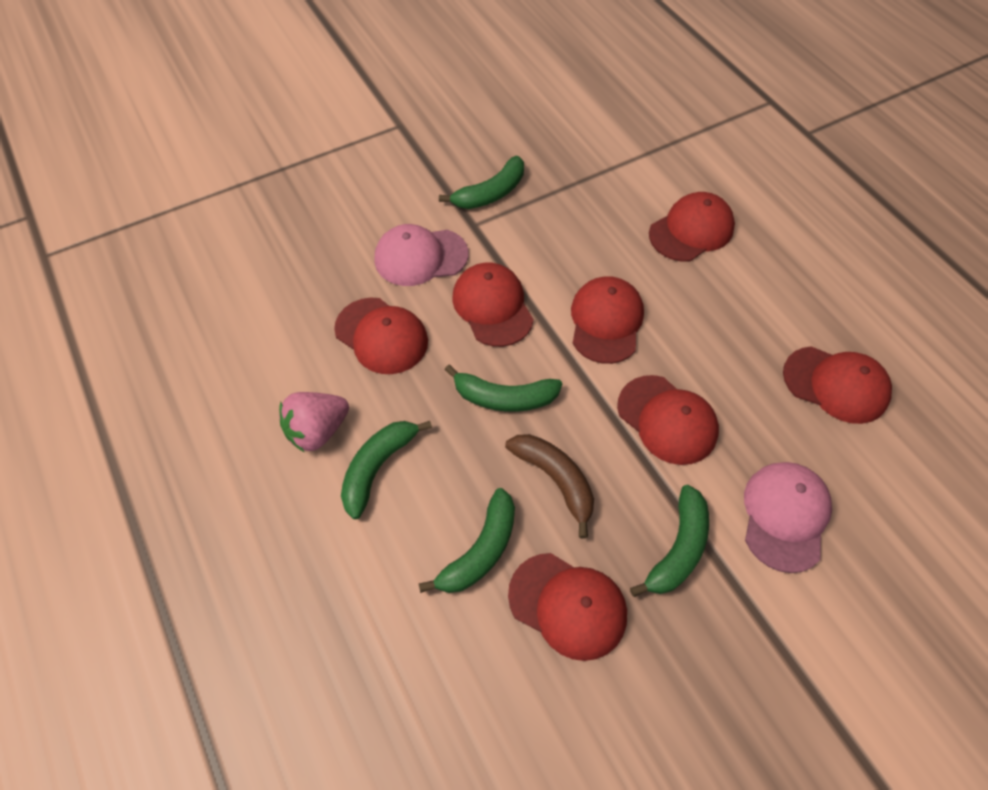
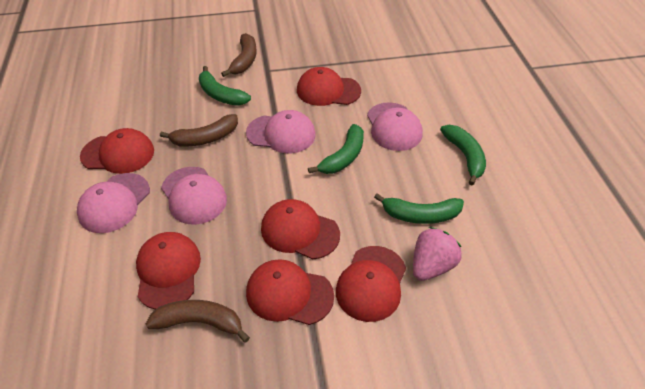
brown banana: [505,434,594,538] = 1 -> [146,300,250,343] [160,114,238,147] [221,33,257,77] = 3
green banana: [341,421,432,519] [419,488,515,593] [439,156,524,209] [445,365,563,412] [630,485,709,597] = 5 -> [199,66,251,106] [308,124,364,174] [374,193,464,224] [440,125,486,186] = 4
pink cap: [375,224,469,286] [744,462,832,573] = 2 -> [77,173,150,233] [161,167,227,225] [246,110,316,153] [367,102,423,151] = 4
red cap: [334,297,428,374] [452,263,534,347] [508,553,627,661] [571,276,644,364] [617,375,719,465] [649,192,735,262] [783,346,892,424] = 7 -> [80,128,154,174] [136,232,201,310] [246,259,334,325] [261,199,340,259] [297,67,361,106] [336,246,406,322] = 6

